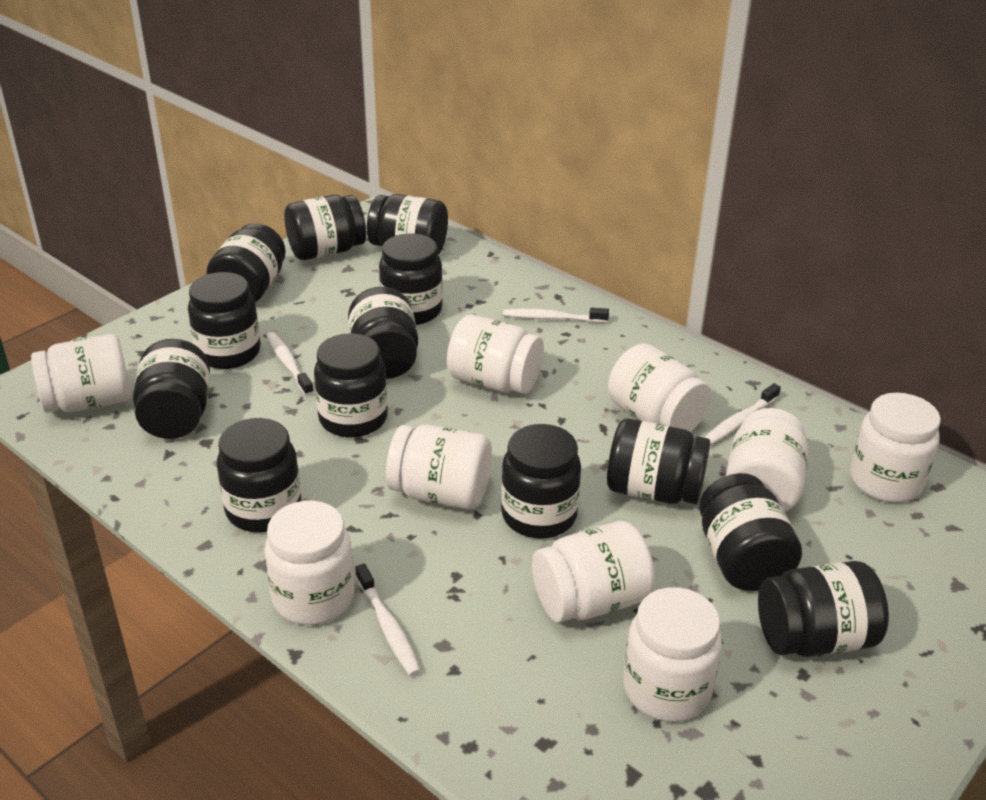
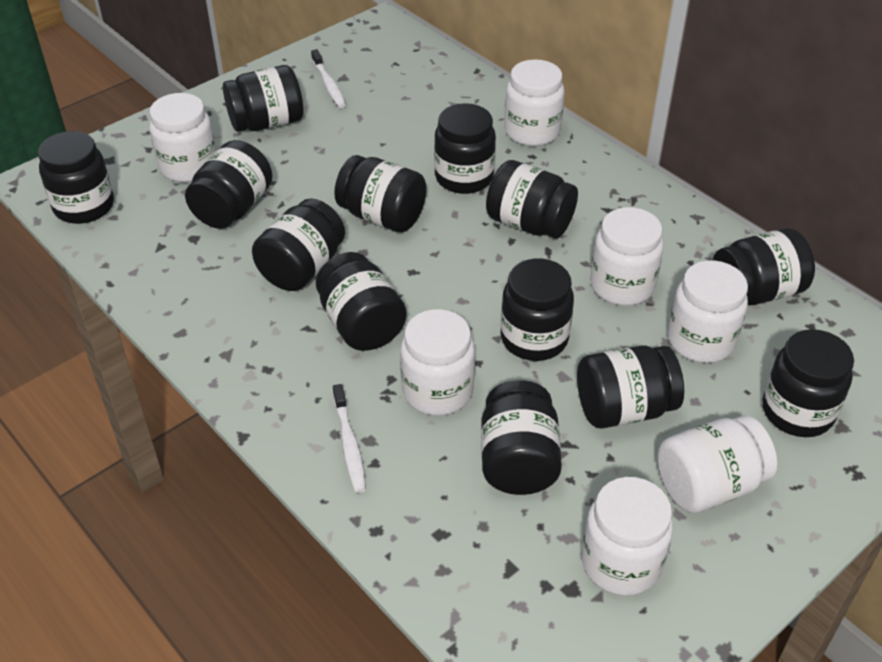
white jar: [31,334,131,413] [265,501,355,625] [386,425,492,510] [447,315,544,394] [532,521,655,623] [608,344,711,432] [623,587,722,722] [726,408,808,512] [850,393,941,503] = 9 -> [149,93,216,183] [400,309,475,416] [504,59,564,146] [581,477,673,596] [590,207,663,306] [657,415,777,513] [668,260,748,363] = 7
white toothbrush: [266,332,314,396] [355,563,421,676] [503,308,609,323] [705,383,781,445] = 4 -> [311,49,346,108] [333,384,366,493] = 2

